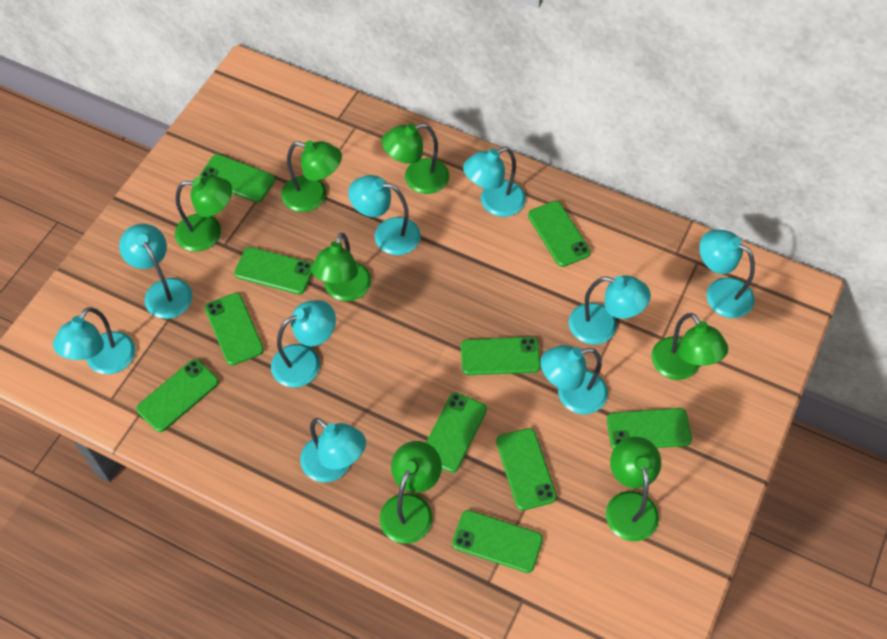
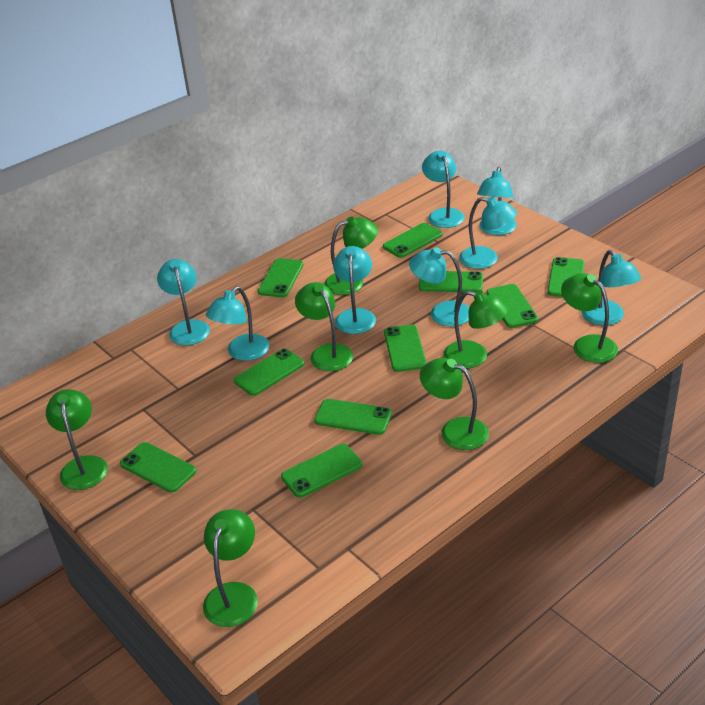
turquoise lamp: [53,307,136,374] [119,224,193,319] [271,300,336,388] [300,418,366,482] [348,175,421,255] [463,147,526,217] [541,345,608,414] [569,275,651,345] [699,230,755,318] = 9 -> [157,259,210,345] [206,286,269,361] [333,246,376,334] [409,247,469,327] [422,151,465,228] [459,197,517,269] [477,167,517,235] [581,250,641,326] = 8

